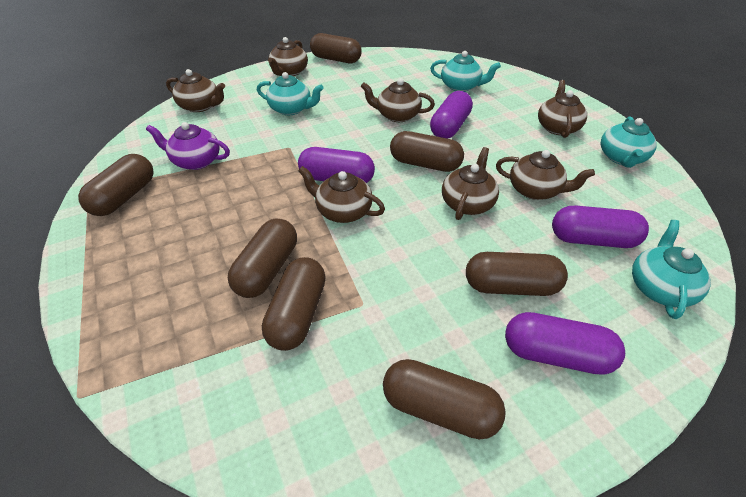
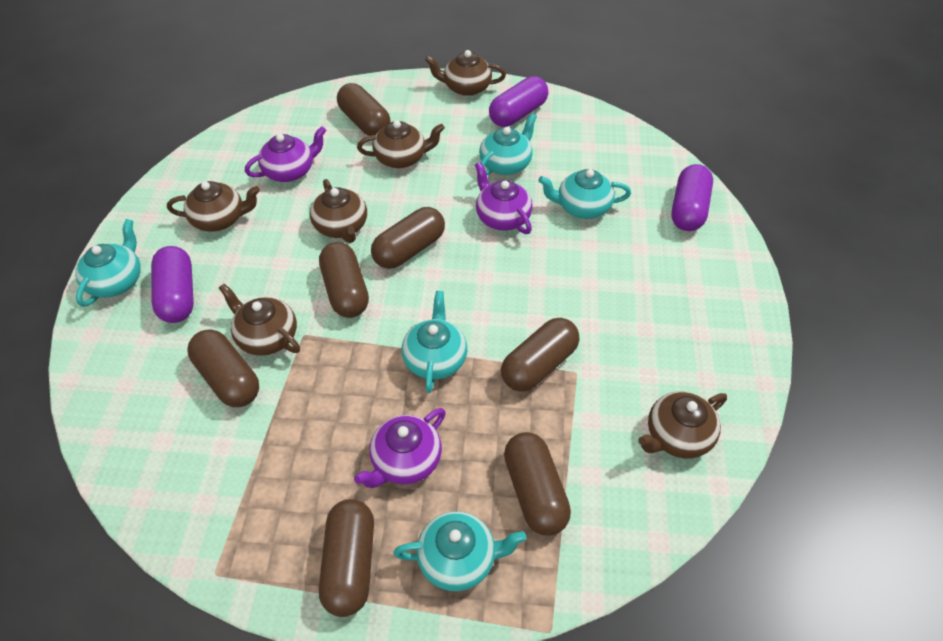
brown teapot: [166,69,225,112] [268,37,308,76] [298,166,385,223] [361,78,435,122] [442,147,499,220] [496,150,595,200] [538,80,587,138] = 7 -> [167,181,260,232] [219,284,300,356] [310,179,367,243] [357,120,445,168] [425,50,506,96] [638,392,727,458] = 6
purple capsule: [298,147,375,183] [430,91,473,139] [505,312,625,375] [552,205,649,248] = 4 -> [151,246,194,323] [489,76,548,127] [672,164,713,231] = 3
purple teapot: [146,122,230,170] = 1 -> [245,126,326,182] [354,408,446,488] [475,162,533,234] = 3
turquoise teapot: [257,72,324,115] [430,51,501,92] [601,116,657,168] [632,220,711,319] = 4 -> [75,219,141,307] [393,511,526,591] [402,291,467,393] [479,113,537,175] [538,169,631,219] = 5

